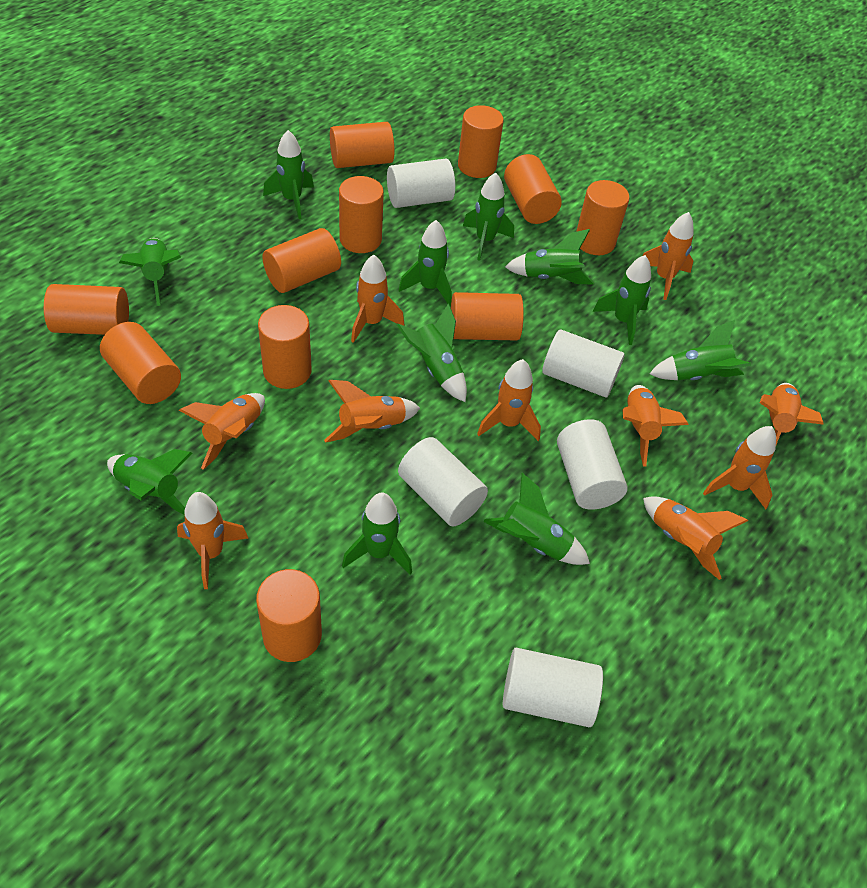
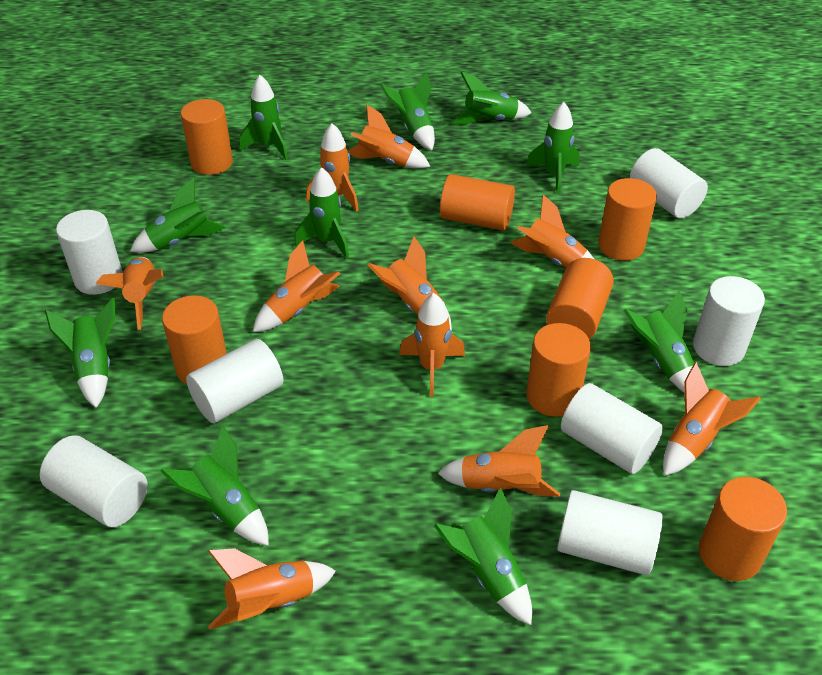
green rocket: [107,449,192,515] [119,238,181,306] [263,130,314,219] [342,492,412,575] [397,304,467,402] [398,220,452,306] [463,173,514,261] [484,473,590,565] [505,229,594,285] [592,255,651,345] [649,320,751,380] = 11 -> [45,298,115,408] [130,178,226,253] [160,426,269,546] [240,75,288,160] [295,167,349,259] [380,73,435,150] [433,488,532,625] [451,72,531,124] [526,102,579,194] [623,290,694,393] = 10
orange cylinder: [44,284,129,335] [100,322,181,404] [256,569,322,662] [258,305,312,389] [262,228,341,293] [330,122,395,168] [339,176,384,253] [451,292,524,340] [458,105,504,178] [504,154,562,224] [576,180,630,255] = 11 -> [162,295,227,384] [181,99,233,175] [440,174,515,231] [526,323,591,417] [546,258,614,339] [598,178,657,261] [699,477,787,581] = 7
white cylinder: [387,159,455,208] [398,437,488,527] [503,648,603,727] [542,329,625,398] [557,419,628,510] = 5 -> [40,435,148,527] [56,210,123,295] [186,339,283,423] [557,490,663,575] [561,383,663,474] [630,148,708,218] [693,276,765,366] = 7

